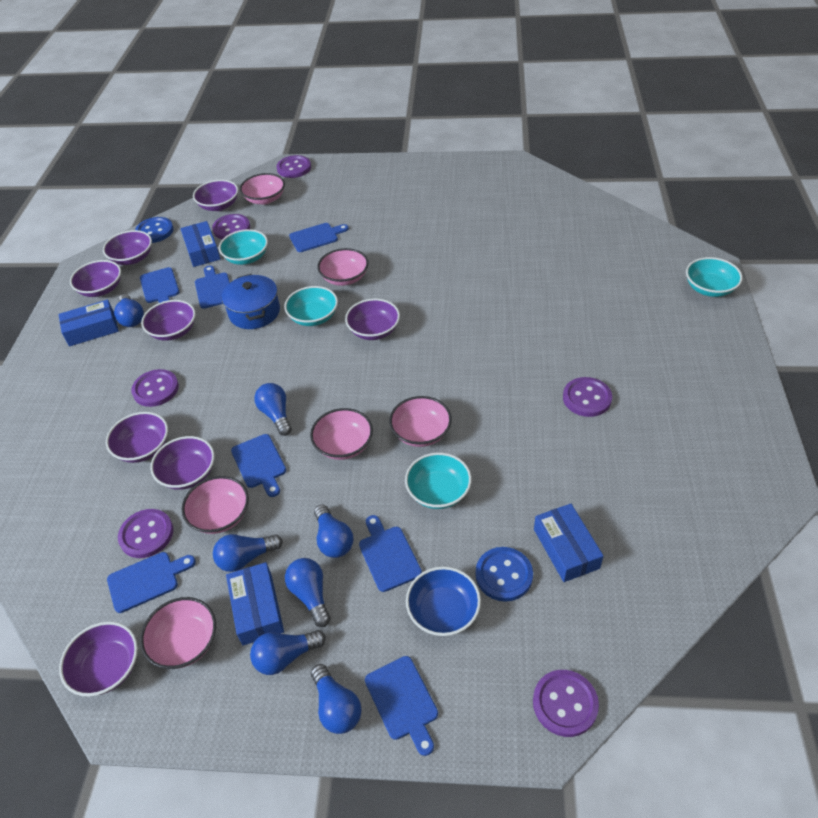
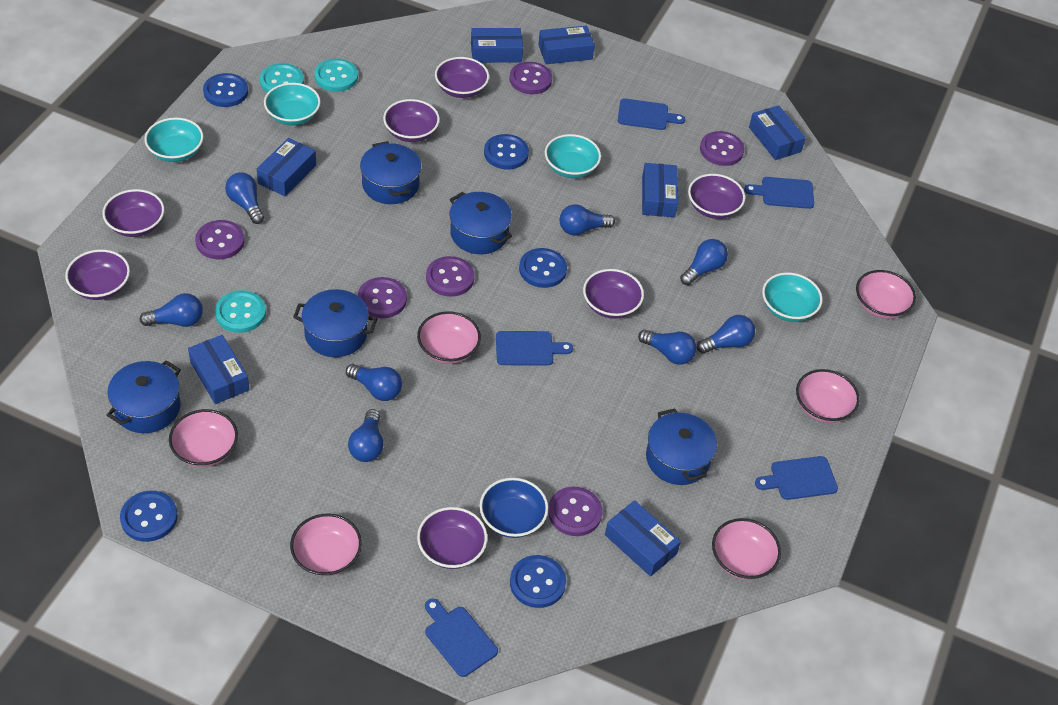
blue box: [59,300,119,346] [180,221,221,267] [226,562,284,645] [534,504,603,582] = 4 -> [188,335,249,404] [257,138,316,197] [471,28,523,63] [538,26,595,64] [605,500,681,576] [642,163,678,217] [749,105,806,160] = 7
blue button: [135,217,174,243] [475,547,533,602] = 2 -> [120,491,178,542] [203,73,248,107] [484,134,529,170] [510,555,566,608] [519,248,567,288] = 5
blue cutting board: [107,552,196,613] [140,267,180,303] [195,266,230,309] [231,434,286,497] [289,223,349,252] [359,515,422,592] [365,656,438,756] = 7 -> [425,599,498,677] [496,331,573,365] [618,98,685,130] [744,177,814,209] [755,456,838,500] = 5
blue light bulb: [114,294,144,327] [213,534,283,572] [250,630,326,675] [254,383,292,436] [285,558,330,627] [311,664,362,734] [314,504,353,558] = 7 -> [139,293,203,327] [225,172,264,224] [346,364,402,401] [348,409,384,462] [560,204,615,235] [638,329,697,365] [680,239,728,285] [697,315,755,354] = 8
blue pot: [221,274,280,329] = 1 -> [107,360,181,433] [293,289,377,357] [360,141,421,204] [450,192,512,254] [646,408,717,485] = 5
purple bowl: [59,622,138,697] [70,260,121,297] [103,230,152,265] [106,412,168,463] [141,300,196,341] [150,436,215,490] [193,180,238,211] [345,299,400,340] = 8 -> [65,249,130,300] [102,189,164,237] [383,99,440,142] [417,507,487,569] [435,57,489,98] [583,269,644,319] [688,174,745,219] = 7
turquoise button: none = 0 -> [215,290,266,333] [260,63,304,93] [314,59,358,92] = 3

